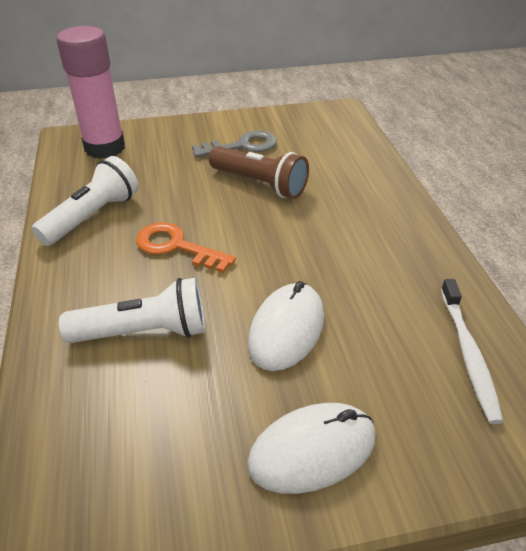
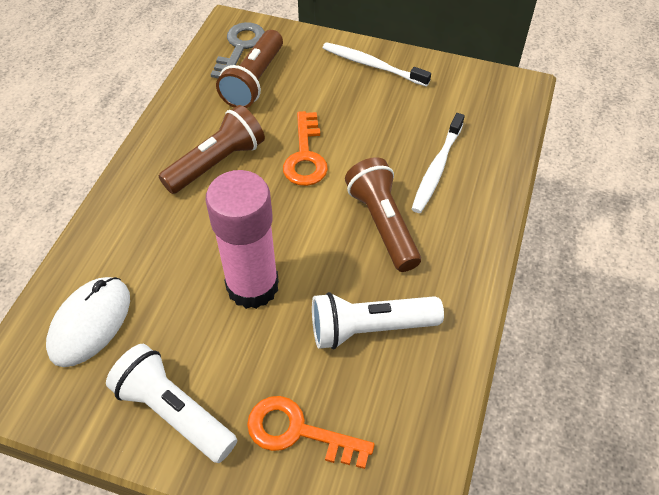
brown flashlight: [209,146,309,199] = 1 -> [159,105,265,194] [216,30,283,108] [345,157,421,272] = 3
orange key: [136,222,236,273] = 1 -> [247,396,375,469] [283,111,328,186] = 2
white mouse: [247,403,376,494] [248,281,324,371] = 2 -> [46,277,130,367] = 1
white toothbrush: [441,279,504,424] = 1 -> [323,42,431,87] [412,113,465,213] = 2

